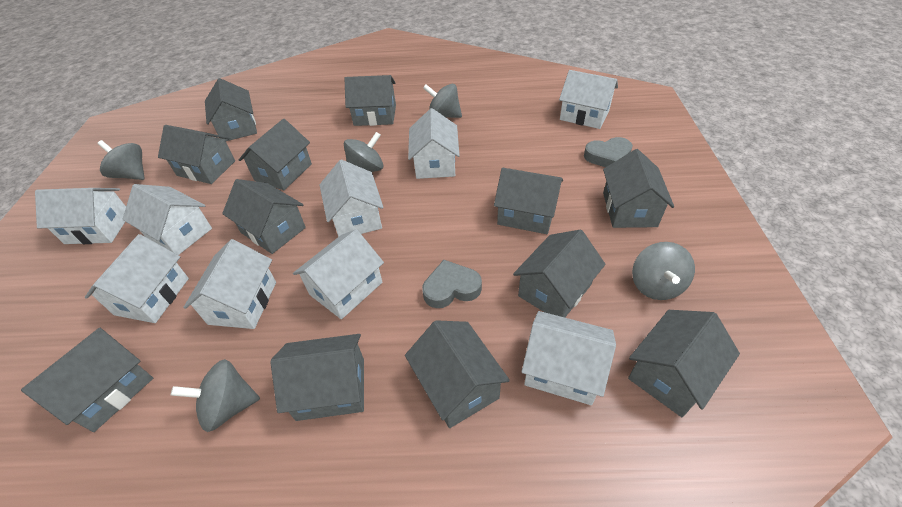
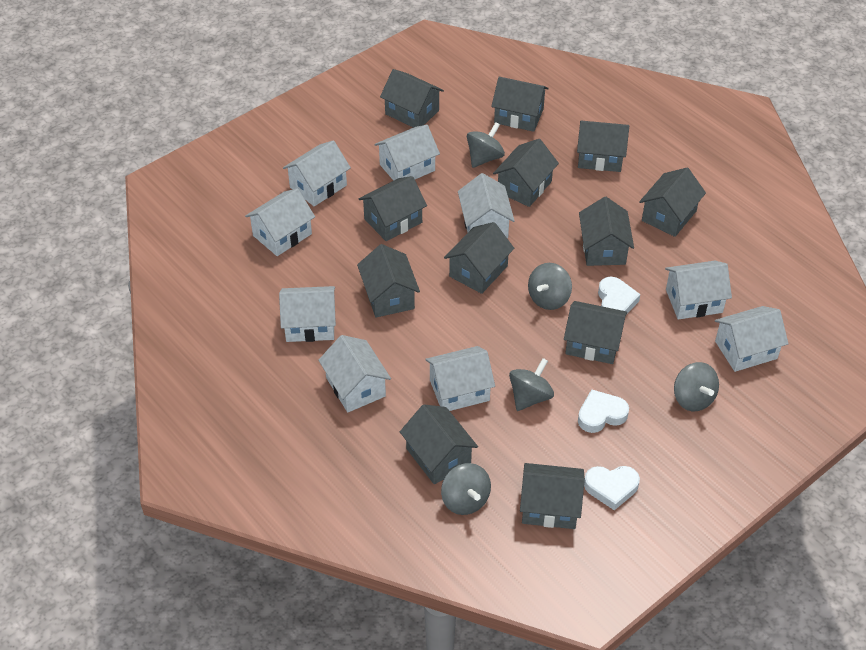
grey heart: [422,260,482,308] [584,137,633,167] = 2 -> none = 0
white heart: none = 0 -> [578,389,629,433] [584,466,640,510] [598,277,640,314] = 3

